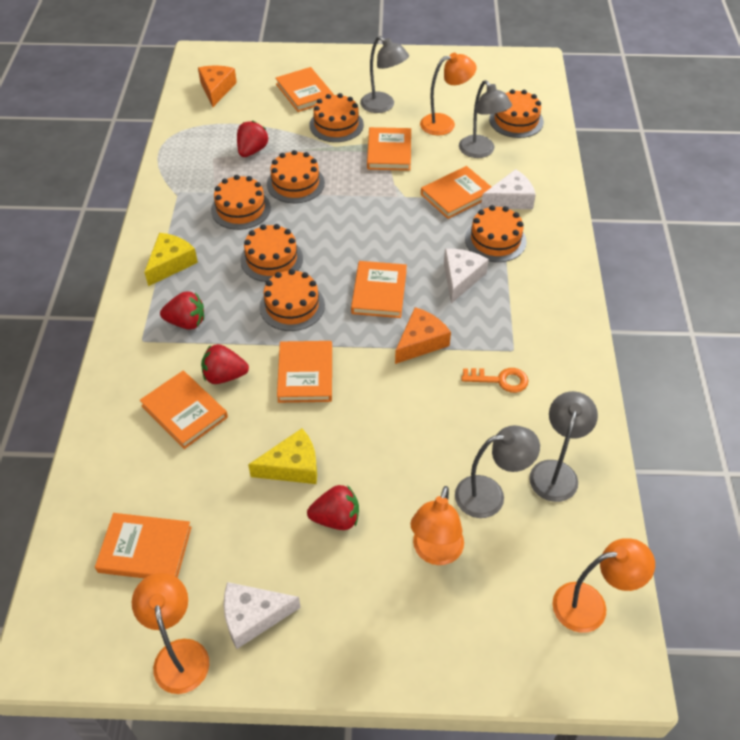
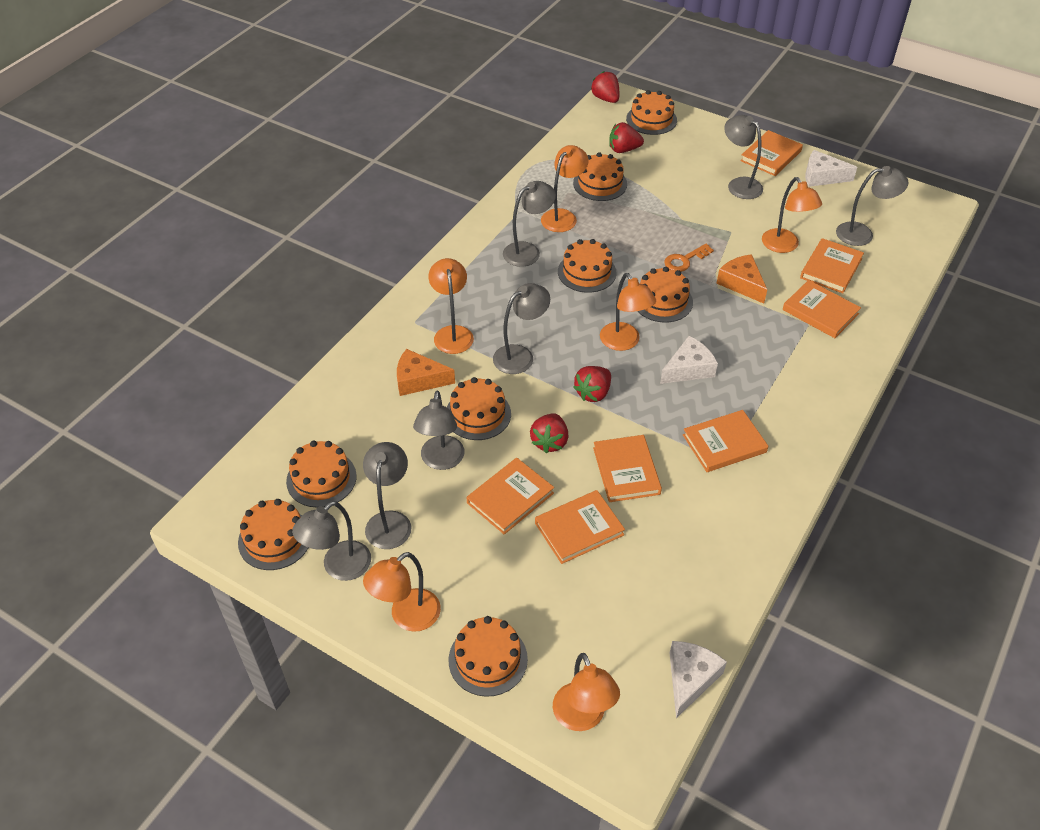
grey lamp: [360,36,409,113] [455,425,540,518] [459,80,512,158] [529,391,598,502] = 4 -> [292,501,371,581] [363,442,411,549] [413,390,464,470] [493,283,550,374] [503,181,556,267] [724,115,763,199] [836,166,909,246] = 7
orange cake: [211,175,271,230] [240,224,303,282] [259,269,325,331] [267,150,325,203] [309,93,364,142] [465,205,527,262] [489,89,544,138] = 7 -> [238,499,308,570] [286,441,357,508] [447,377,511,440] [449,616,528,697] [558,239,617,293] [573,152,627,201] [626,90,677,135] [638,267,693,323] = 8
orange lamp: [132,573,209,694] [410,486,464,565] [420,53,477,136] [552,538,655,633] = 4 -> [363,552,441,632] [428,258,474,354] [541,145,588,232] [553,653,620,731] [600,273,656,351] [762,177,822,253] = 6
yellow cheese: [144,233,198,286] [248,428,317,484] = 2 -> none = 0

